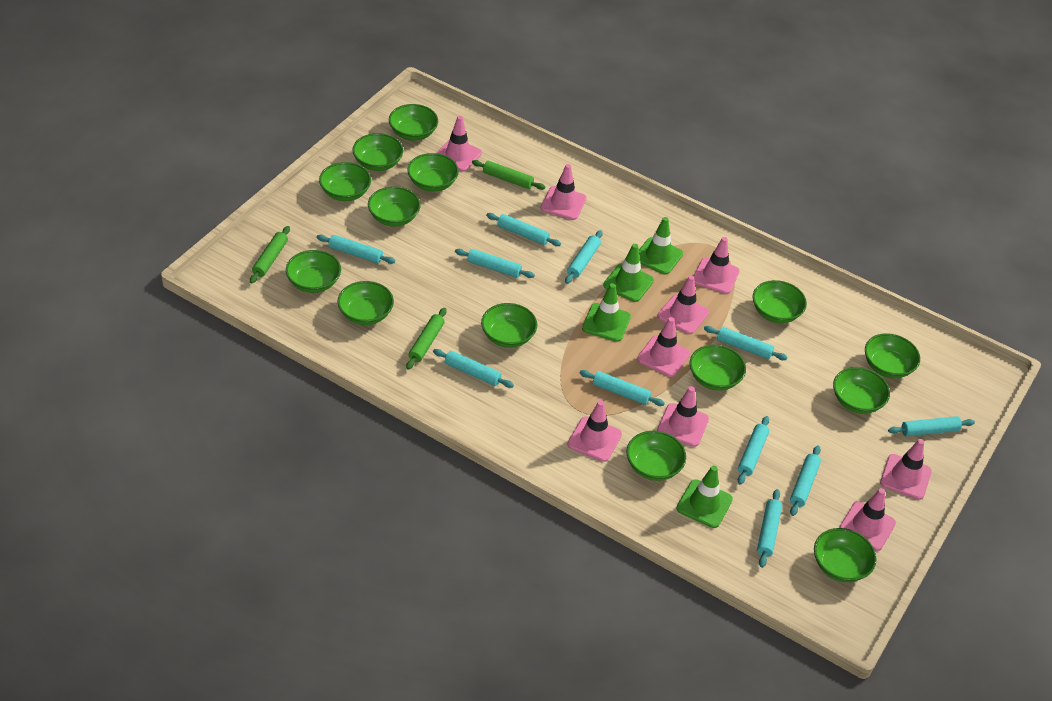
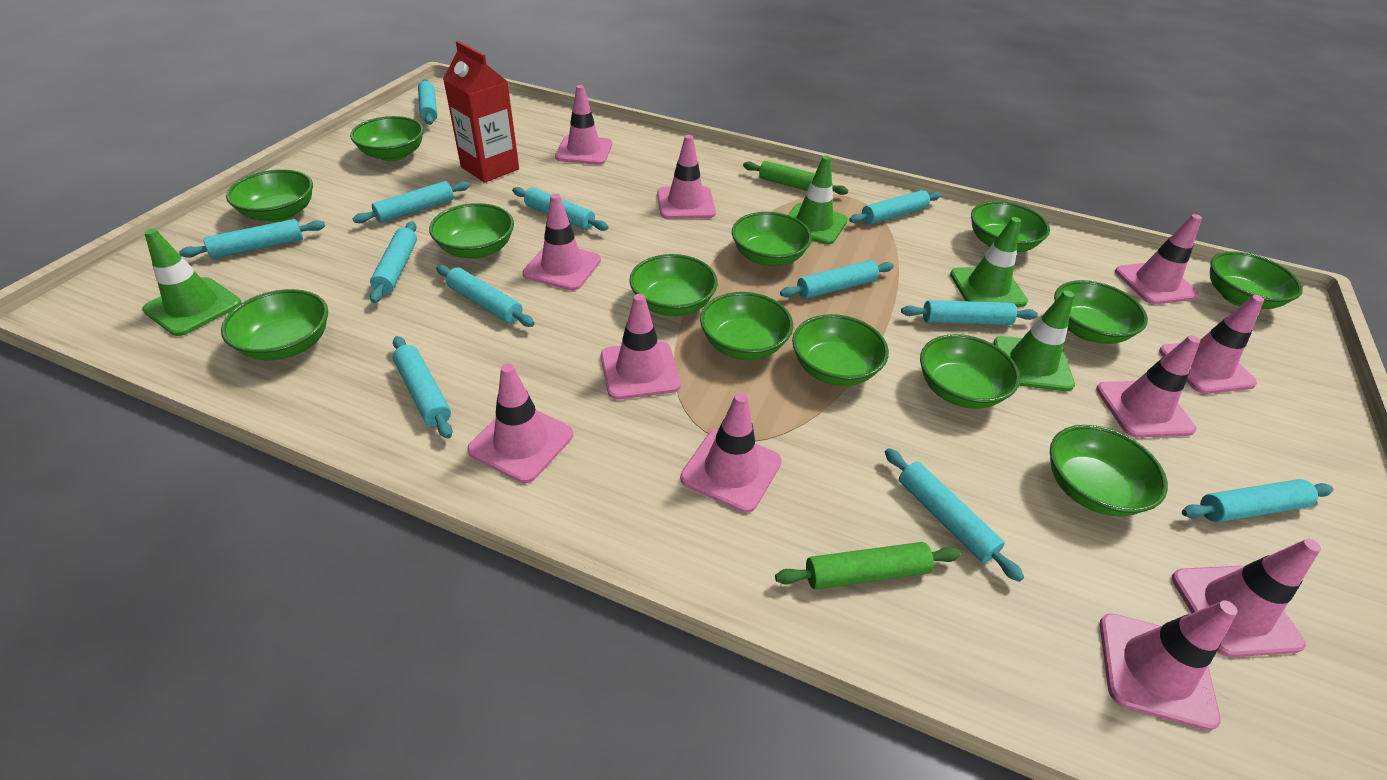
green bowl: [286,250,341,293] [319,162,371,201] [337,281,394,325] [352,133,404,171] [368,187,420,227] [389,104,438,141] [407,153,459,192] [481,303,537,348] [627,431,686,481] [690,345,746,391] [753,280,807,323] [814,528,877,582] [833,367,890,414] [865,333,920,378] = 14 -> [221,289,328,360] [226,169,313,222] [350,116,424,161] [429,203,514,259] [629,254,718,316] [700,292,793,360] [732,212,812,266] [792,314,889,386] [920,334,1020,409] [971,201,1050,252] [1050,425,1168,516] [1054,280,1148,344] [1210,251,1303,309] = 13
green rolling pin: [250,226,290,284] [406,308,446,369] [472,160,545,190] = 3 -> [743,161,848,195] [775,542,961,590] = 2
pink traffic cone: [436,116,482,172] [541,164,587,220] [567,400,622,462] [637,317,690,377] [657,275,709,334] [657,386,709,447] [694,237,740,294] [839,488,896,551] [880,439,932,500] = 9 -> [467,364,573,483] [522,194,601,291] [555,85,612,165] [601,294,681,400] [657,135,716,219] [680,393,782,513] [1096,335,1200,438] [1100,600,1238,731] [1115,214,1202,304] [1159,295,1264,394] [1172,539,1321,657] = 11
red carton: none = 0 -> [443,41,519,183] = 1
turquoise rolling pin: [316,235,395,264] [433,349,514,388] [455,249,535,278] [486,213,561,246] [565,230,603,284] [580,370,665,406] [704,326,788,360] [738,416,769,485] [757,489,782,568] [790,445,821,516] [888,416,975,436] = 11 -> [179,219,325,259] [352,181,470,223] [370,221,417,303] [393,336,453,439] [418,79,437,125] [436,265,535,327] [512,187,609,231] [780,260,894,299] [849,190,941,224] [885,448,1024,582] [901,300,1038,325] [1182,479,1333,522] = 12

